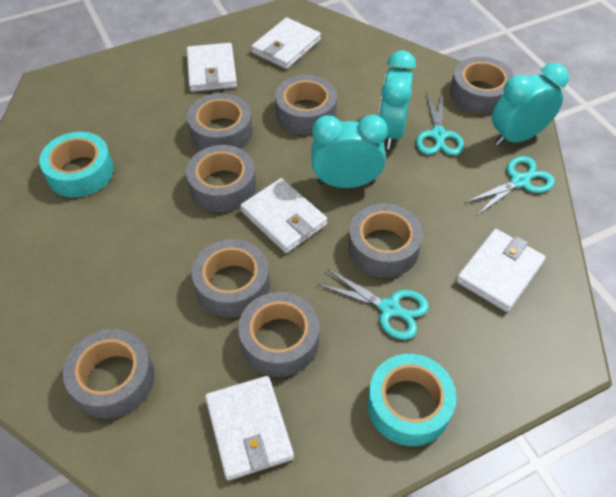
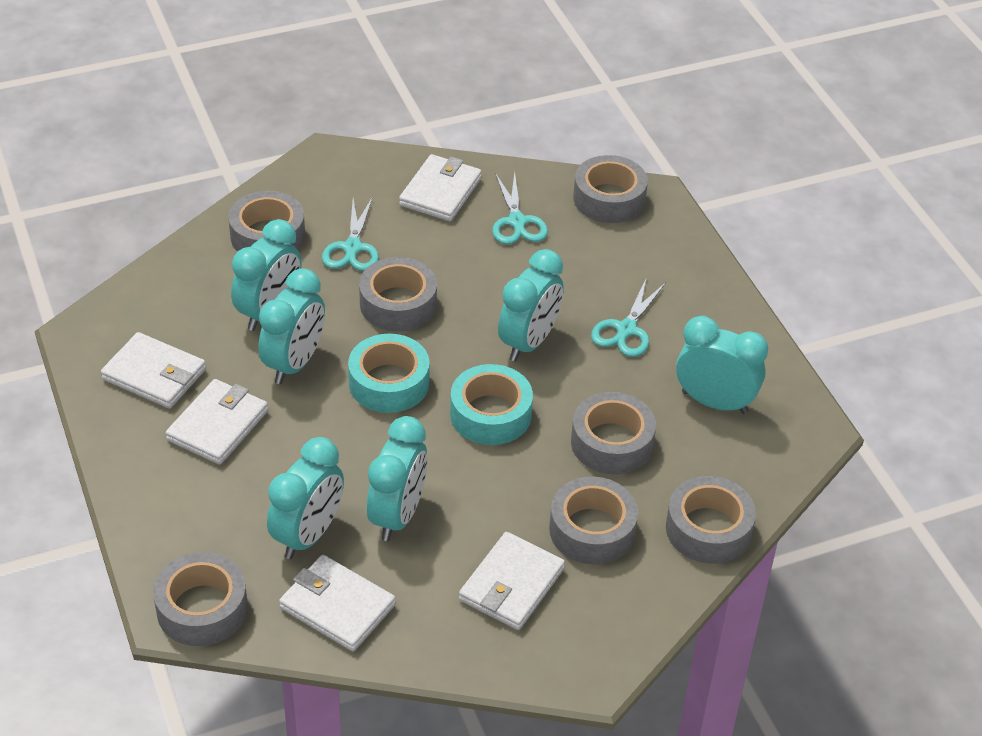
grey tape: [63,329,154,419] [186,145,256,212] [187,93,253,150] [192,239,269,317] [238,292,319,377] [275,75,337,134] [348,203,423,277] [450,57,515,114] = 8 -> [153,552,248,646] [228,191,305,252] [359,257,437,332] [549,477,638,565] [571,392,656,475] [573,155,648,223] [666,476,756,564] = 7
turquoise clock: [311,115,388,188] [379,50,416,149] [492,63,569,146] = 3 -> [231,219,302,331] [258,268,325,384] [267,437,344,559] [367,416,428,541] [498,249,564,361] [676,316,768,414] = 6

